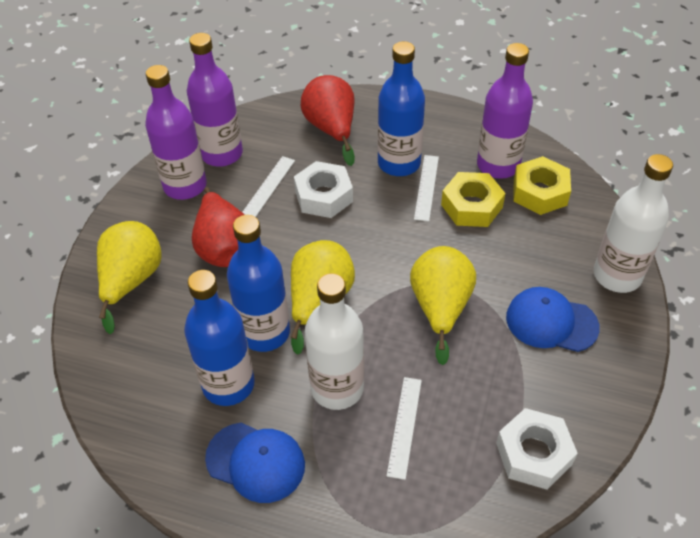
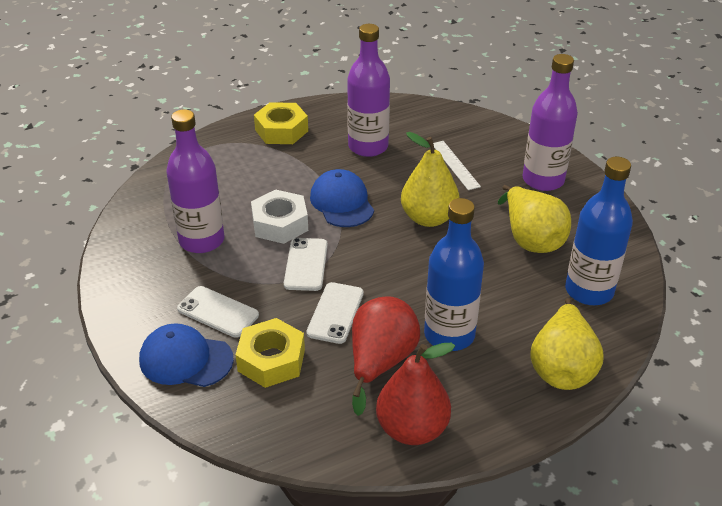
blue bottle: [184,270,255,406] [227,215,290,352] [378,41,425,176] = 3 -> [424,198,484,351] [565,157,633,305] = 2
white bottle: [305,273,364,410] [594,154,673,293] = 2 -> none = 0
white nut: [294,161,353,218] [496,408,578,490] = 2 -> [251,189,308,244] = 1
white phone: none = 0 -> [177,286,259,338] [284,238,328,291] [306,282,364,344] = 3
white ruler: [242,156,295,217] [387,377,422,480] [414,155,439,222] = 3 -> [433,141,481,190] = 1

